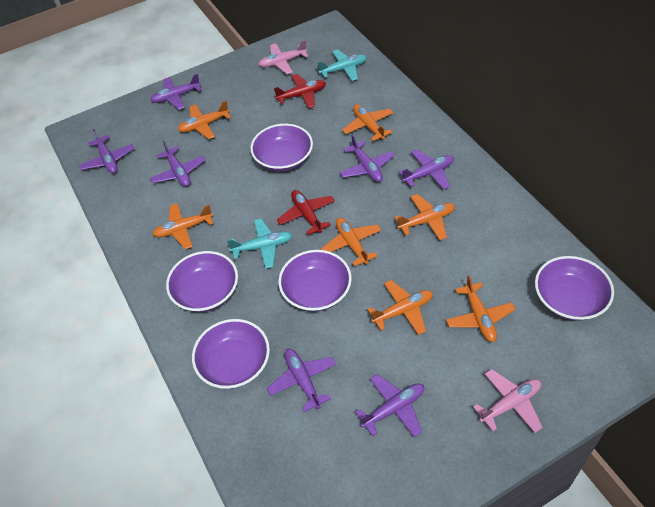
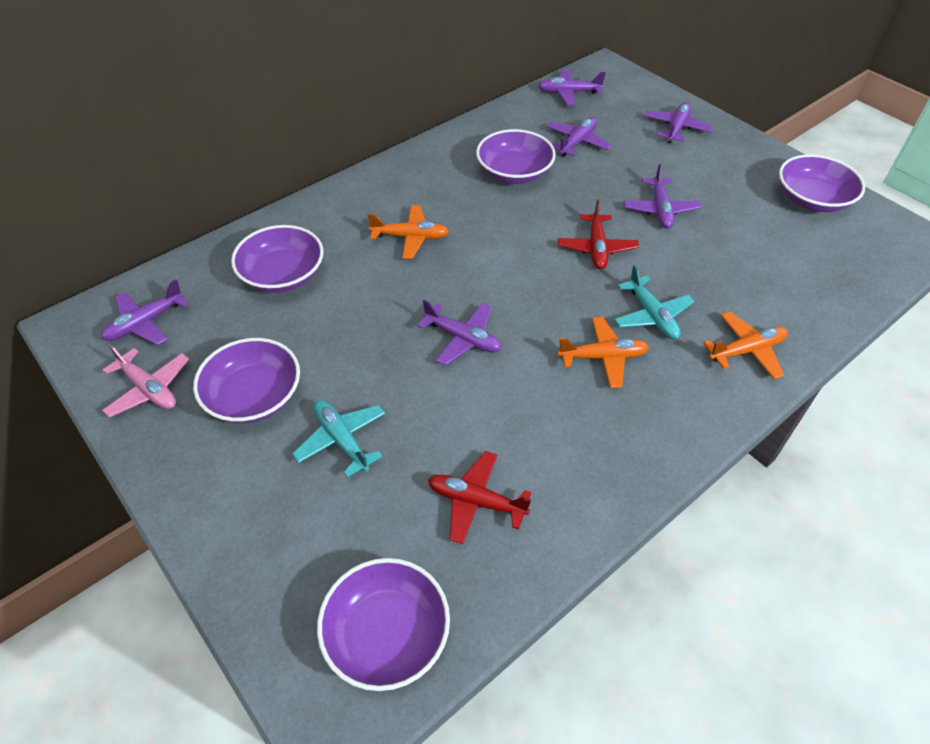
orange plane: [152,203,213,249] [178,101,231,139] [321,218,381,266] [342,104,394,141] [368,280,433,335] [394,194,455,240] [446,275,516,342] = 7 -> [367,205,449,259] [558,317,649,388] [703,311,788,379] = 3
pink plane: [259,40,308,74] [473,369,543,433] = 2 -> [102,344,190,418] = 1
purple plane: [79,129,134,174] [150,74,202,110] [150,141,205,187] [267,349,336,412] [340,134,395,182] [355,374,424,437] [398,149,454,190] = 7 -> [101,279,188,345] [417,300,501,366] [538,69,606,105] [547,117,612,157] [624,164,701,228] [645,102,713,143] = 6

